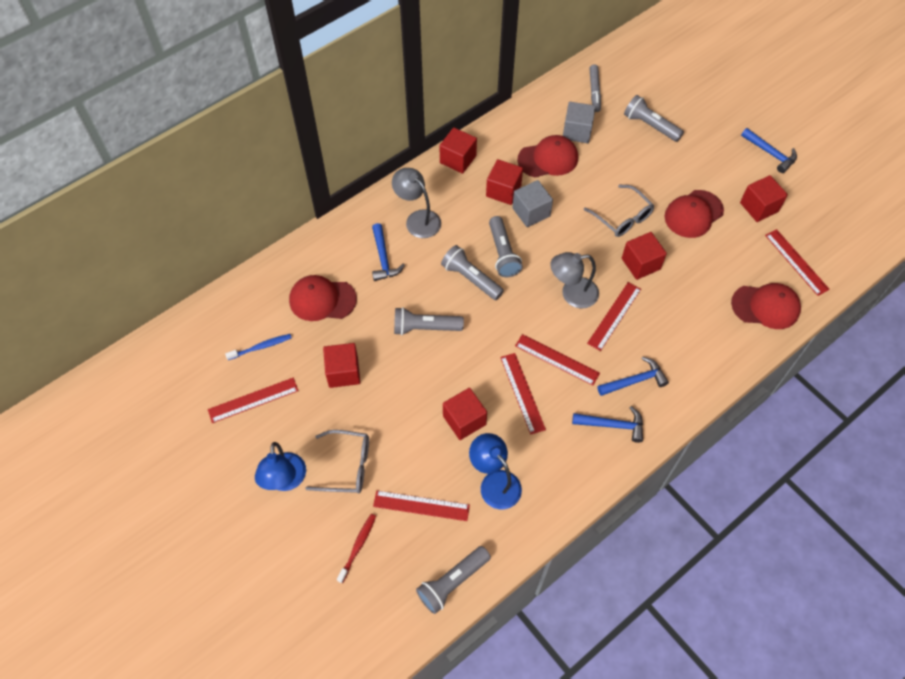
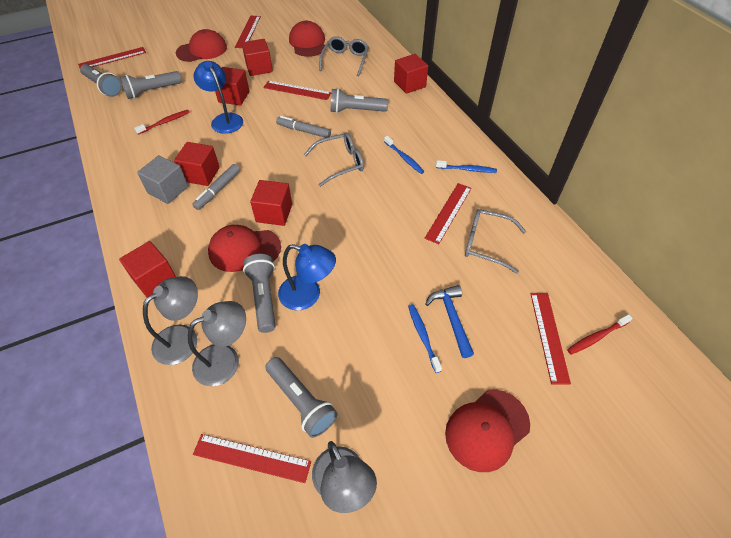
blue hammer: [372,223,405,281] [572,406,643,443] [597,357,669,396] [741,128,797,173] = 4 -> [425,285,474,358] = 1
blue toothbrush: [225,334,292,360] = 1 -> [384,136,425,174] [408,304,442,373] [436,160,497,173] = 3
grey cube: [512,180,553,227] [563,102,596,143] = 2 -> [137,155,188,204] = 1
grey glasses: [305,430,369,493] [584,185,654,237] = 2 -> [304,133,364,187] [319,36,369,76] [465,209,526,274] = 3
grey lamp: [392,168,441,238] [550,252,599,308] = 2 -> [143,276,198,365] [188,301,246,386] [312,441,377,513] = 3
grey marker: [589,64,601,112] = 1 -> [192,164,240,210] [276,116,331,138] = 2
red toothbrush: [337,514,376,583] = 1 -> [134,110,190,135] [567,314,633,355] = 2

